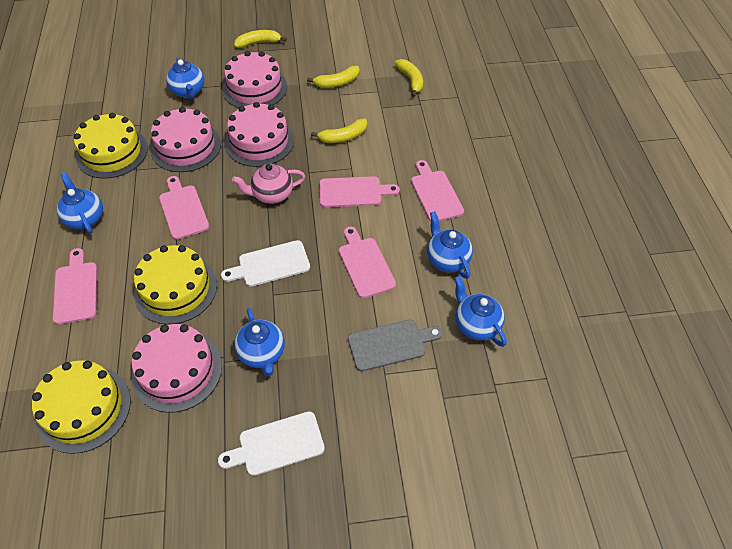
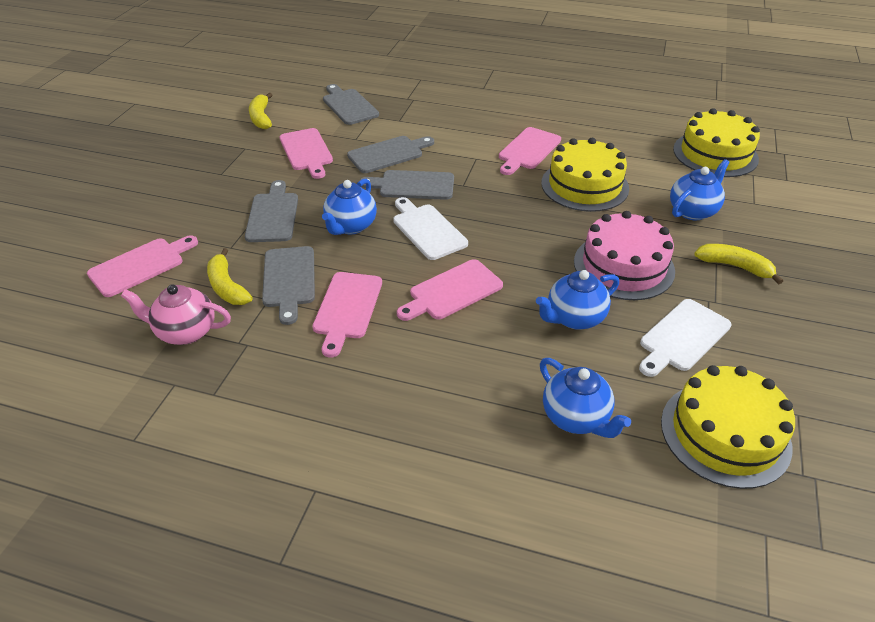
blue teapot: [57,172,103,234] [166,57,204,99] [234,308,285,376] [427,211,473,279] [454,276,507,347] = 5 -> [322,179,377,235] [536,270,619,329] [540,358,631,438] [670,159,730,220] = 4
grey cutting board: [348,320,443,371] = 1 -> [245,180,298,242] [262,246,315,325] [323,84,379,125] [347,136,434,173] [359,170,454,200] = 5
pink cake: [132,324,222,413] [150,107,221,172] [222,51,287,108] [225,102,294,167] = 4 -> [574,211,675,300] = 1
yellow banana: [234,30,287,48] [307,66,360,88] [311,119,367,143] [395,59,423,97] = 4 -> [207,248,253,305] [249,93,272,129] [694,244,783,284] = 3

